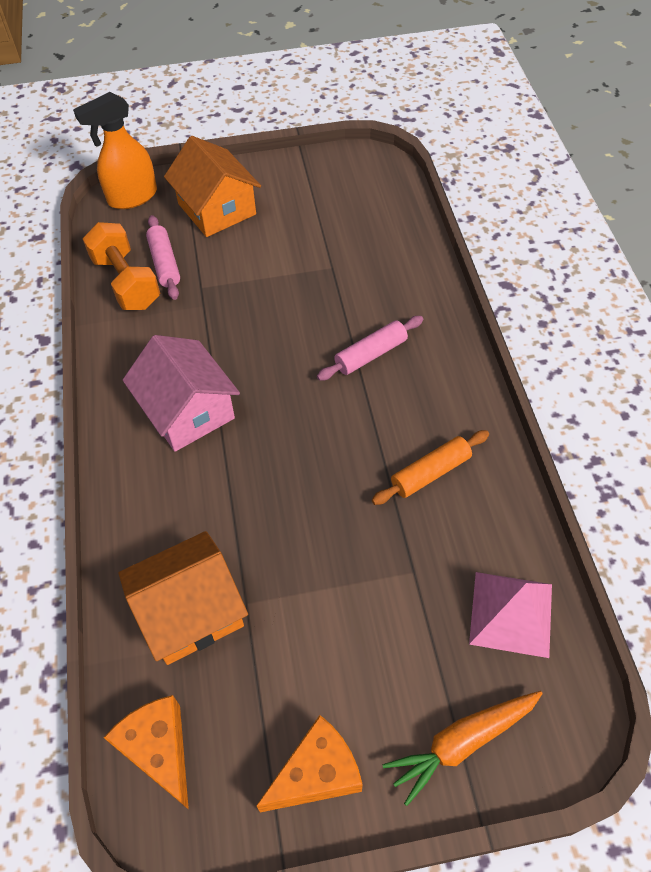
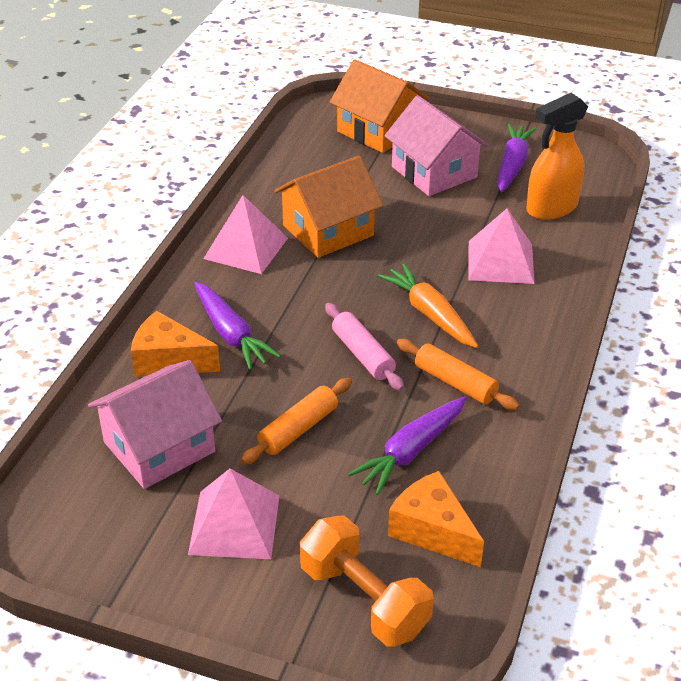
orange rolling pin: [372,430,489,505] = 1 -> [241,378,352,465] [397,339,520,410] = 2
pink house: [123,335,240,452] = 1 -> [88,360,222,489] [384,95,489,196] = 2
pink pyramid: [469,572,552,658] = 1 -> [188,469,279,559] [203,195,288,274] [468,209,534,284] = 3
pink rolling pin: [146,215,180,300] [317,316,423,381] = 2 -> [325,303,404,391] = 1
purple carrot: none = 0 -> [194,282,281,370] [348,396,466,495] [497,124,536,192] = 3

